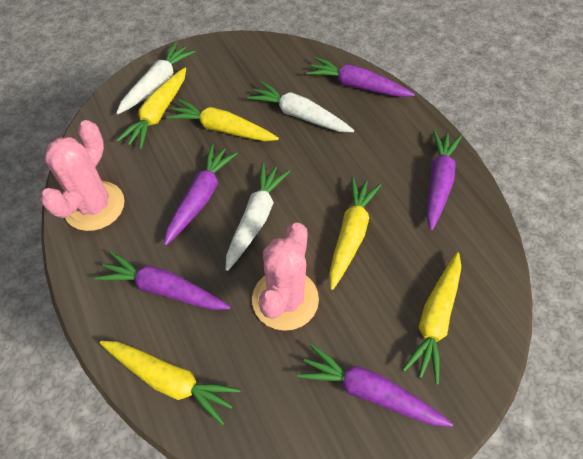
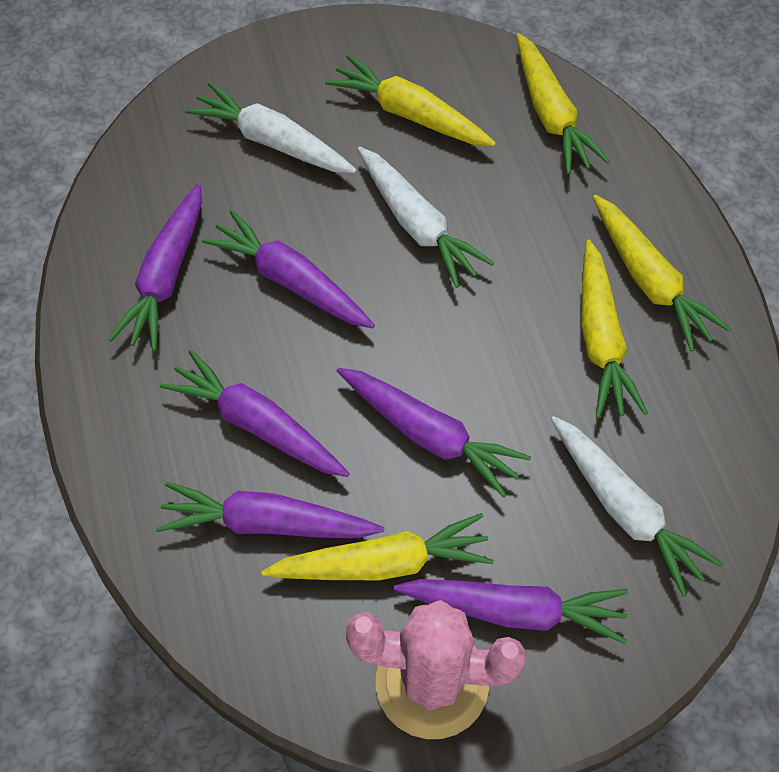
pink cactus: [40,120,125,231] [252,223,319,331] = 2 -> [346,600,526,739] = 1
purple carrot: [95,251,231,310] [164,144,238,246] [297,344,453,427] [306,57,415,97] [426,130,462,231] = 5 -> [108,184,202,351] [156,482,384,538] [160,350,350,477] [202,210,375,328] [337,368,531,498] [394,579,628,644] = 6

